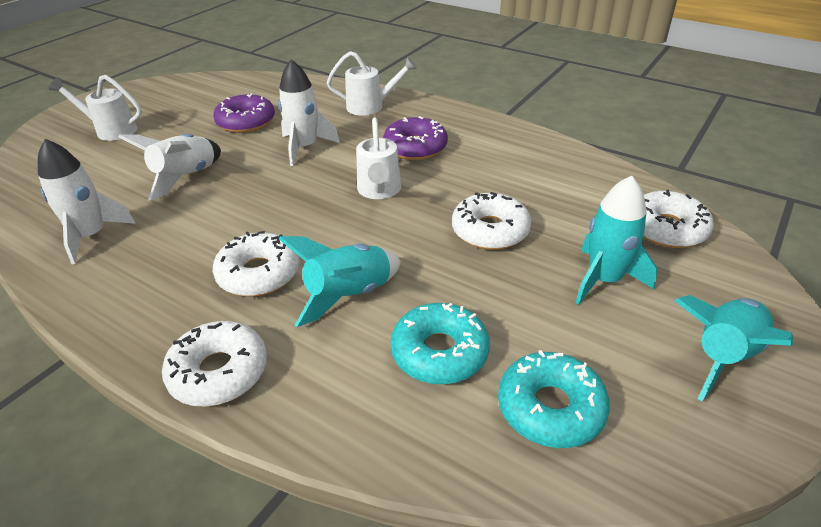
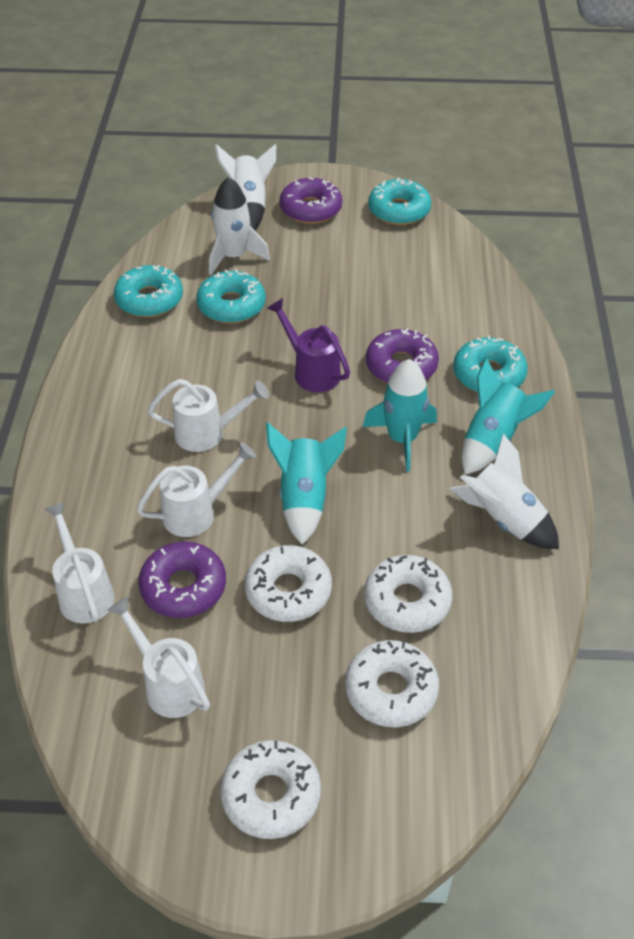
purple donut: [213,93,275,133] [383,116,448,160] = 2 -> [138,542,226,618] [279,177,342,224] [366,329,439,383] = 3
purple watering can: none = 0 -> [267,298,350,392] = 1
turquoise donut: [391,303,490,385] [498,350,610,448] = 2 -> [114,265,183,317] [196,269,266,323] [368,177,431,225] [453,336,528,392] = 4
white watering can: [49,75,142,141] [327,51,418,116] [356,118,401,199] = 3 -> [44,502,115,624] [107,596,210,718] [137,442,257,537] [148,379,269,452] = 4

